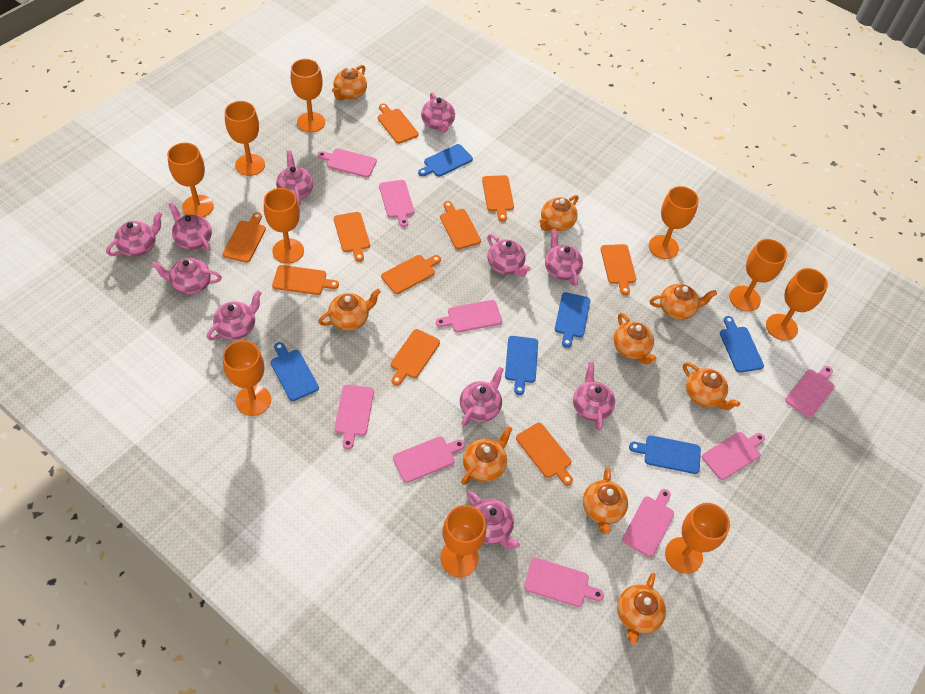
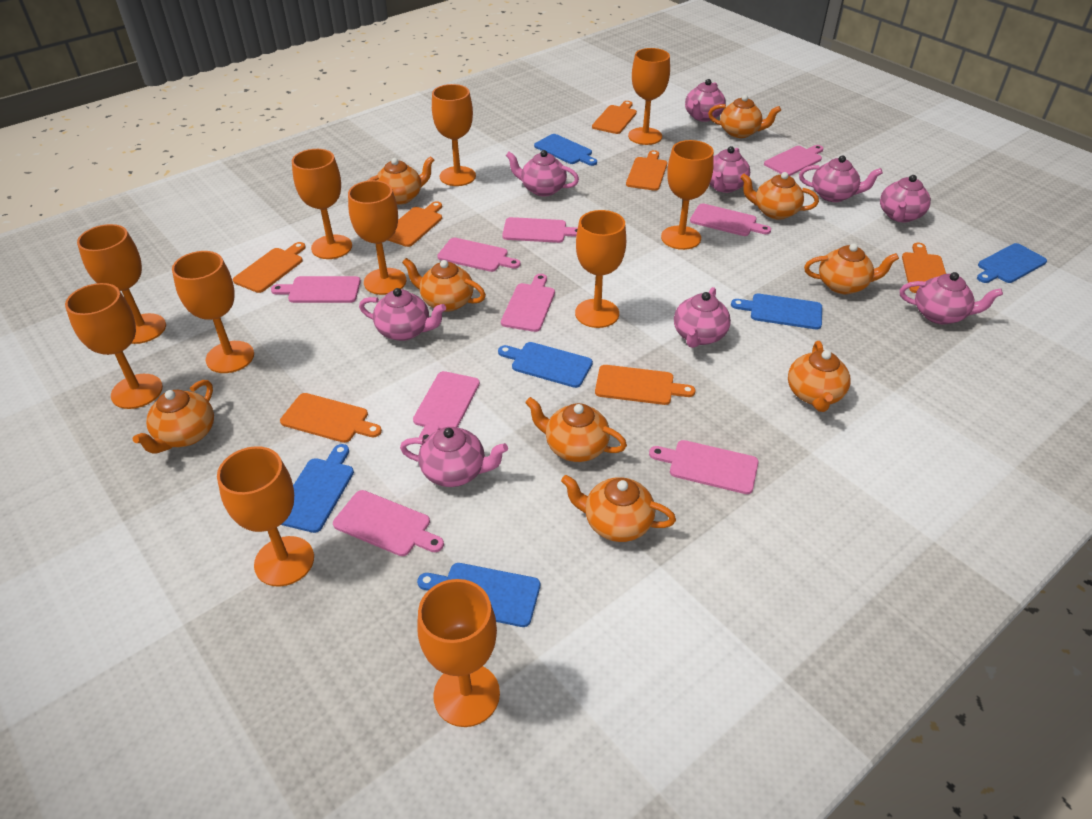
orange cutting board: [223,212,266,263] [272,265,339,295] [334,212,370,262] [378,104,419,144] [381,255,441,294] [391,329,440,386] [440,201,481,249] [482,175,514,221] [516,423,573,486] [601,244,636,295] = 10 -> [233,242,306,293] [280,393,382,443] [388,201,442,247] [592,101,637,134] [595,365,695,405] [626,150,667,191] [902,243,946,293] = 7
orange goblet: [167,143,214,217] [223,340,271,416] [225,101,265,176] [264,188,304,264] [291,59,325,132] [441,505,486,577] [649,186,699,259] [665,503,730,574] [729,239,787,312] [766,268,828,341] = 10 -> [65,283,163,409] [77,224,166,344] [172,251,254,373] [217,446,314,587] [292,149,352,259] [348,180,406,295] [417,579,500,727] [432,84,476,186] [575,210,626,328] [628,48,670,145] [661,140,714,250] = 11
pink teapot: [106,211,162,257] [151,258,222,295] [168,202,212,251] [207,290,262,340] [276,150,313,205] [421,92,455,133] [460,367,504,426] [468,491,520,549] [487,234,531,277] [545,229,583,286] [573,362,615,431] = 11 -> [359,288,446,341] [400,427,508,487] [506,150,579,196] [674,287,731,348] [685,79,726,122] [710,146,750,193] [799,155,883,202] [880,175,931,222] [900,272,1003,324] = 9

